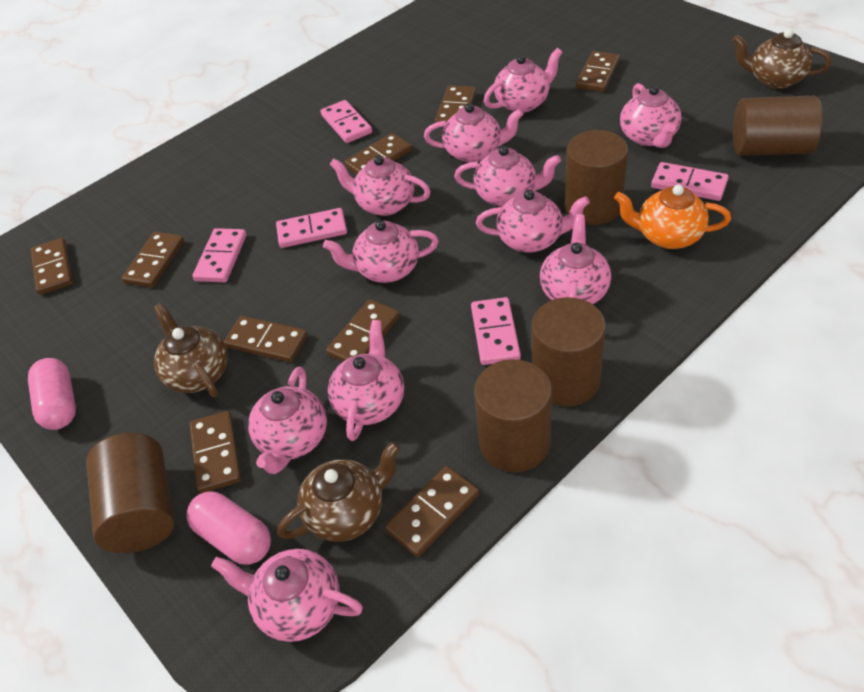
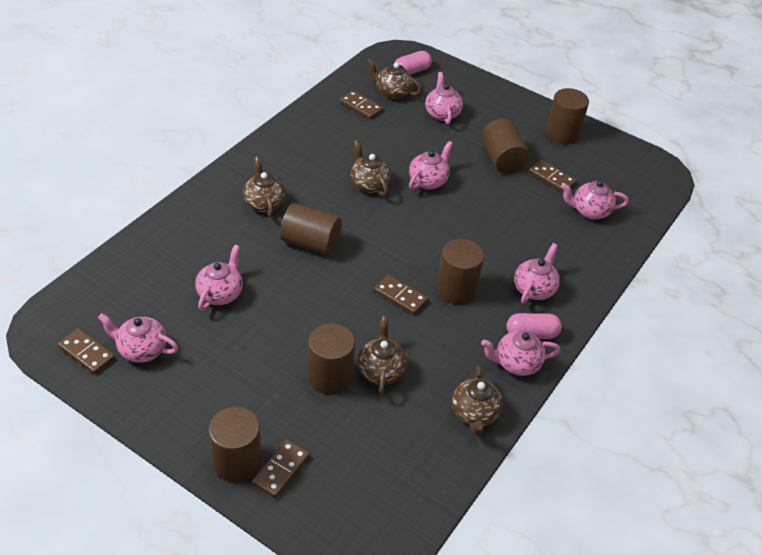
brown cylinder: [86,433,175,553] [474,359,552,472] [531,297,606,406] [565,130,628,225] [733,96,823,156] = 5 -> [209,407,261,482] [280,203,342,255] [308,323,355,394] [437,239,484,304] [482,119,530,174] [546,88,589,144] = 6
brown domino: [31,238,73,295] [122,232,184,288] [189,411,241,493] [224,316,308,362] [326,299,400,362] [345,133,412,174] [385,466,479,557] [435,85,476,123] [576,51,620,92] = 9 -> [58,328,115,374] [252,440,310,498] [340,90,383,119] [374,274,428,315] [529,160,577,193] = 5
brown teapot: [154,303,228,397] [277,442,400,542] [732,29,832,89] = 3 -> [243,157,286,217] [350,140,391,196] [358,317,407,395] [367,59,422,99] [452,366,503,435] = 5
orange teapot: [614,185,731,249] = 1 -> none = 0
pink domino: [193,228,246,282] [276,208,347,248] [321,100,372,143] [471,297,521,365] [651,162,729,201] = 5 -> none = 0
pink teapot: [211,549,363,642] [248,367,327,474] [323,220,439,283] [328,320,404,441] [329,155,431,216] [424,103,523,162] [454,146,561,207] [476,190,590,253] [484,48,562,113] [540,214,611,304] [620,83,681,148] = 11 -> [98,313,178,363] [195,245,243,311] [409,141,453,190] [425,72,463,124] [481,331,560,376] [514,243,560,304] [561,181,629,219] = 7

